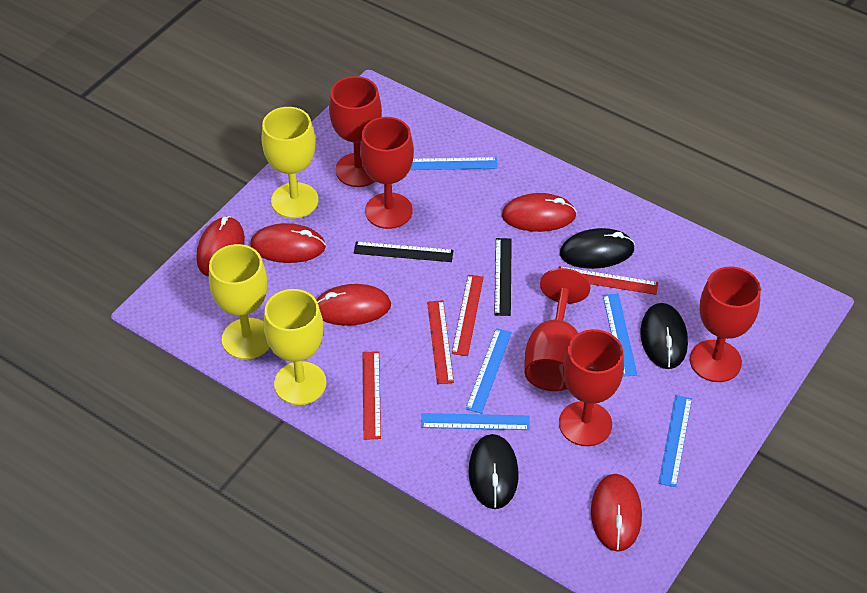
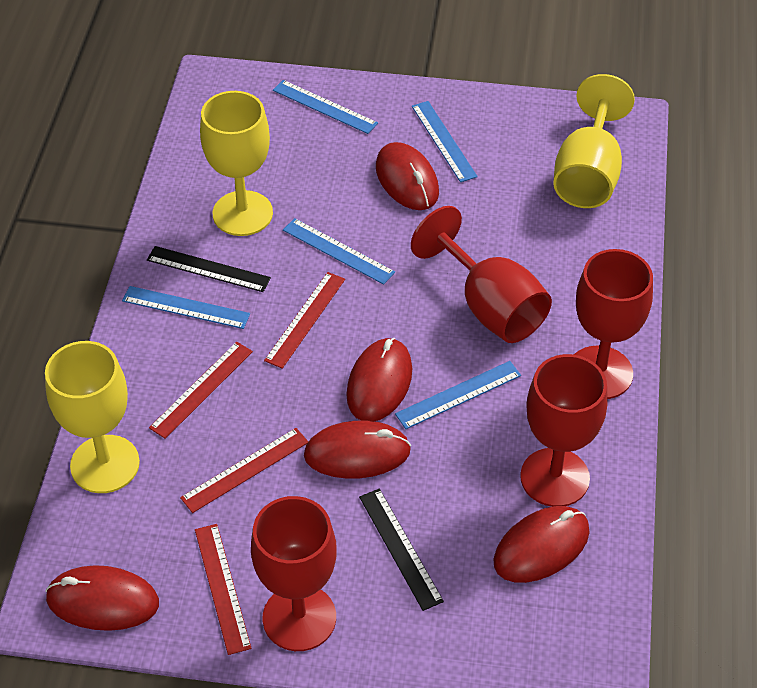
black mouse: [469,434,519,509] [560,228,635,269] [640,303,688,369] = 3 -> none = 0
red goblet: [329,76,382,187] [360,117,414,229] [525,268,591,391] [559,329,624,446] [690,266,761,382] = 5 -> [251,496,337,651] [411,206,552,343] [520,354,608,507] [574,249,653,399] = 4

